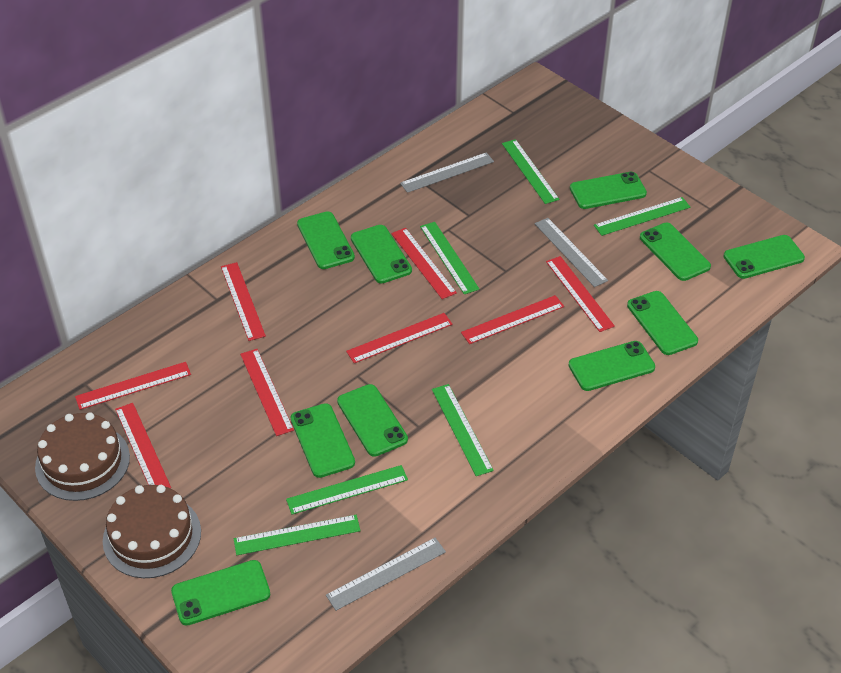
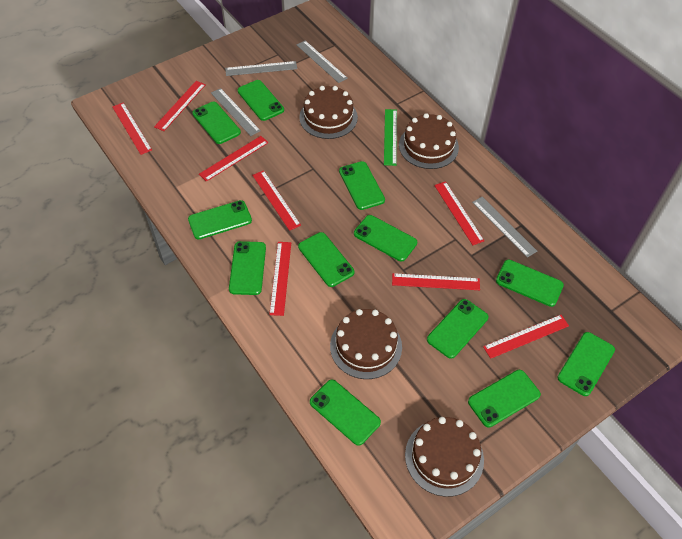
brown cake: [35,412,130,501] [103,485,201,578] = 2 -> [299,86,358,139] [330,309,402,379] [399,113,459,169] [405,417,484,497] = 4
green phone: [171,560,270,626] [291,403,355,478] [297,211,355,269] [337,384,408,457] [351,225,412,283] [568,341,655,391] [570,172,647,209] [627,291,698,355] [640,223,711,281] [723,235,805,279] = 10 -> [188,200,252,240] [192,102,241,144] [229,241,266,295] [238,80,284,121] [298,232,354,287] [310,380,381,446] [339,161,385,210] [354,215,417,261] [427,299,488,359] [468,370,541,427] [496,260,564,307] [557,332,615,396] = 12
green ruler: [234,515,360,555] [286,465,408,514] [420,222,479,294] [432,384,494,476] [502,139,559,204] [594,197,690,236] = 6 -> [384,109,397,166] = 1
grey ruler: [326,538,446,611] [400,152,494,193] [535,218,608,287] = 3 -> [211,88,261,136] [225,61,297,76] [297,41,348,83] [472,197,537,258] = 4

